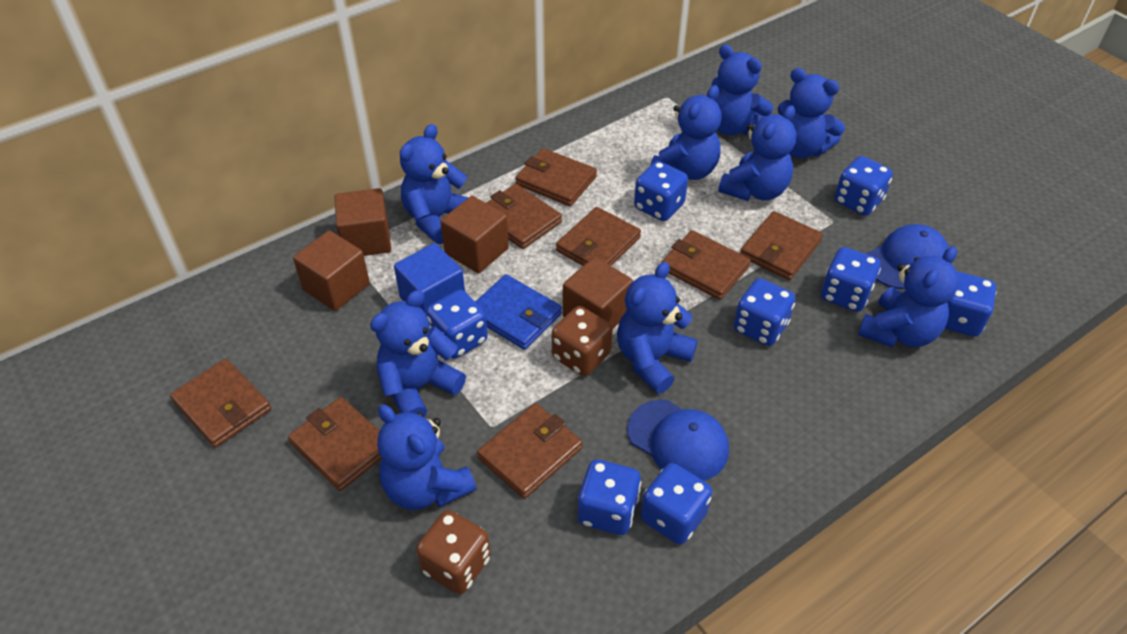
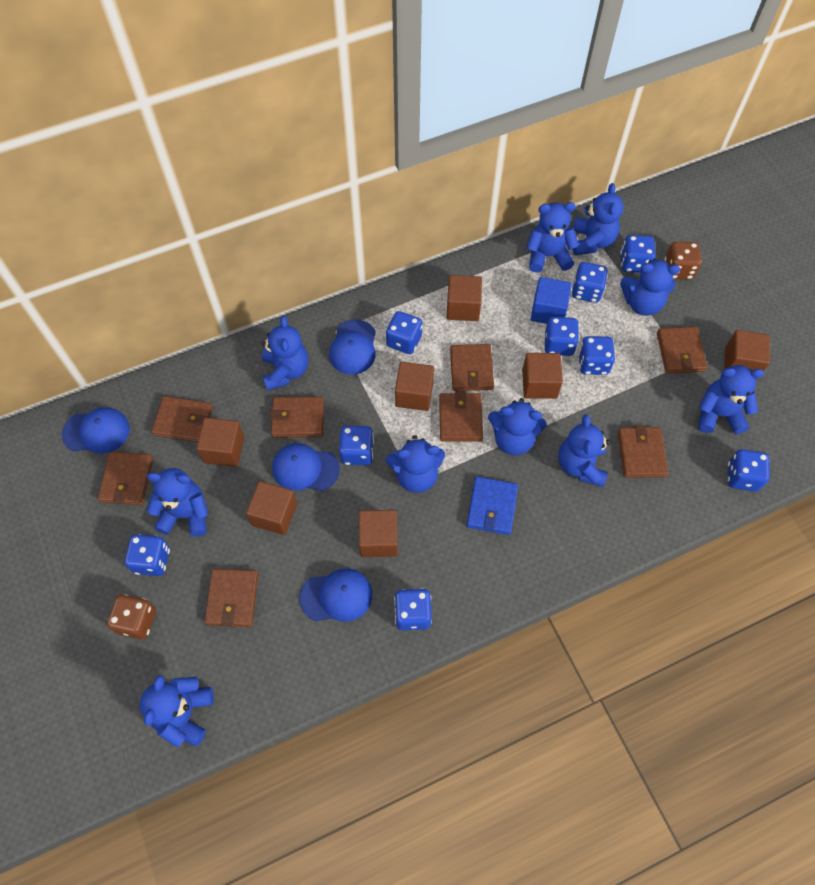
blue cap: [627,400,729,481] [866,224,949,289] = 2 -> [62,407,130,453] [272,443,340,491] [300,568,372,621] [329,320,376,375] = 4
blue dice: [426,290,488,359] [578,459,641,535] [634,161,688,221] [641,463,712,544] [733,278,795,346] [821,247,881,312] [835,156,893,216] [944,272,997,337] = 8 -> [125,534,170,576] [339,426,374,465] [386,311,423,354] [394,588,432,630] [545,317,579,356] [572,262,608,303] [578,336,615,375] [620,235,655,273] [728,449,770,491] = 9
blue teddy bear: [370,290,466,417] [377,405,476,510] [400,124,469,244] [617,262,698,394] [650,85,722,180] [712,45,773,135] [718,105,796,201] [778,68,845,158] [858,246,959,347] = 9 -> [140,675,213,747] [147,468,209,537] [262,316,308,391] [386,435,445,493] [488,398,547,455] [526,202,579,273] [558,414,610,487] [572,183,623,256] [620,259,680,316] [698,365,764,434] = 10
brown cube: [293,230,370,311] [334,188,391,256] [440,196,509,273] [563,257,633,329] = 4 -> [196,418,245,467] [246,481,297,535] [359,510,398,557] [395,362,434,411] [447,275,482,321] [522,353,563,399] [724,330,770,379] = 7

